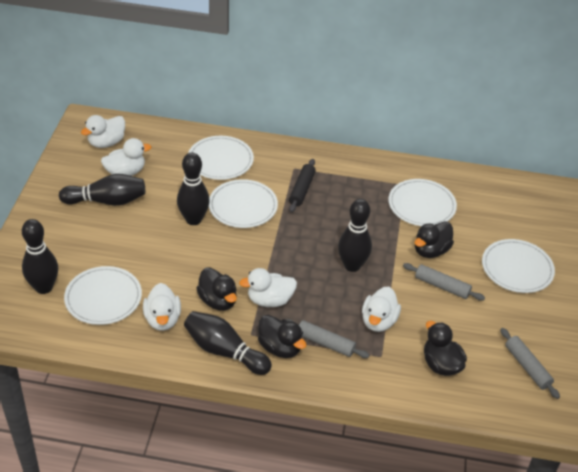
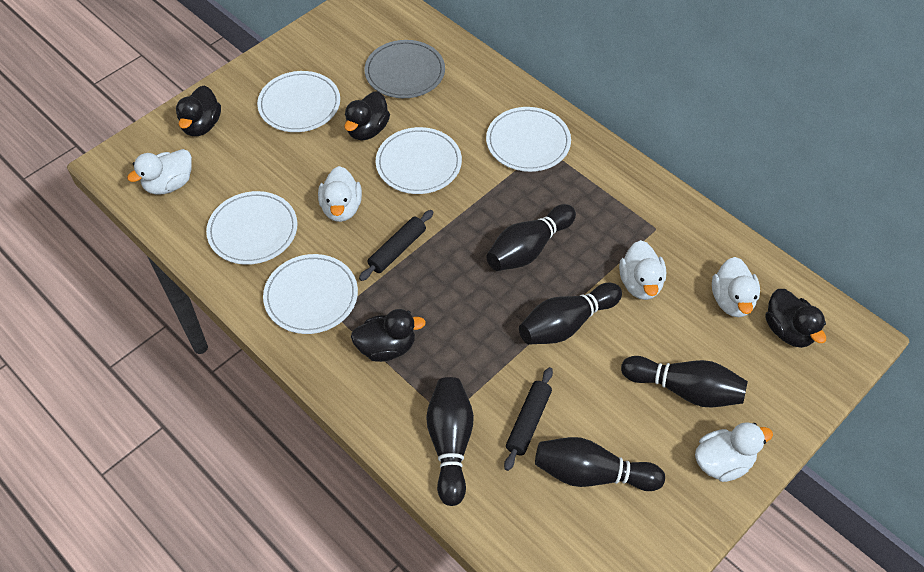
black rolling pin: [289,159,316,212] = 1 -> [359,210,434,281] [504,367,553,471] = 2
grey plate: none = 0 -> [365,40,445,98] = 1
grey rolling pin: [286,319,370,358] [403,263,485,301] [500,328,560,399] = 3 -> none = 0

